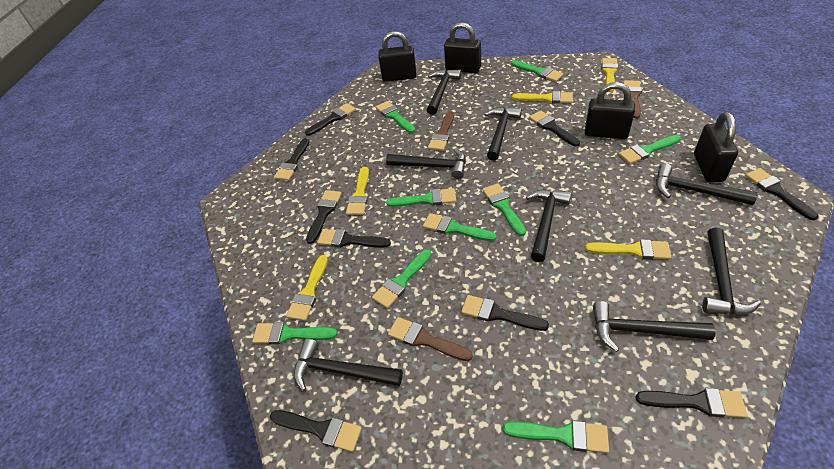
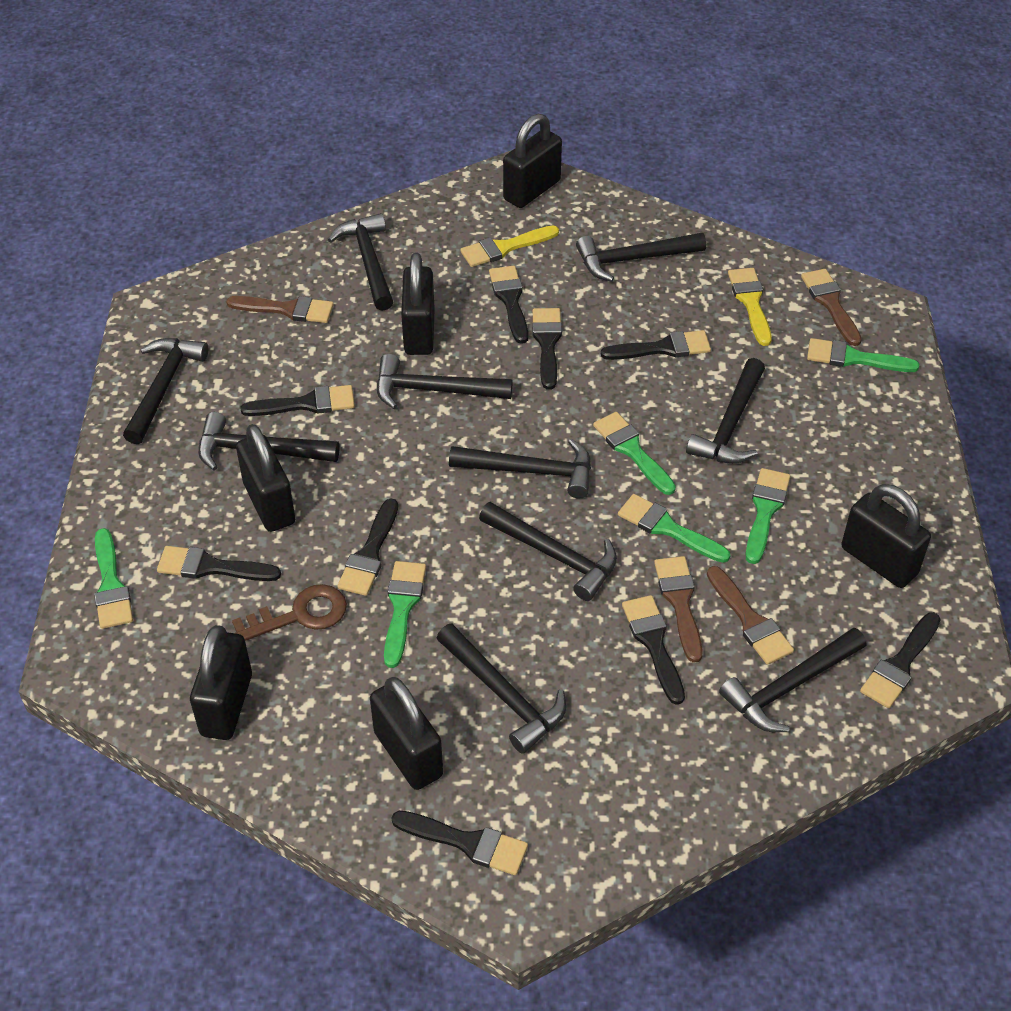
black hammer: [294,339,403,392] [386,148,466,179] [427,69,462,115] [484,107,522,161] [526,189,571,262] [593,301,715,352] [656,163,758,205] [702,228,761,315] = 8 -> [123,338,208,444] [198,412,340,470] [328,213,393,311] [377,354,513,409] [436,624,566,754] [449,439,591,498] [479,502,617,601] [576,233,706,282] [686,358,765,464] [719,627,867,732] = 10
black padlock: [378,31,417,82] [444,22,481,73] [585,82,635,139] [694,112,738,182] = 4 -> [190,625,252,740] [236,424,295,532] [370,677,443,790] [401,253,435,355] [503,114,562,208] [842,484,931,588] = 6
brown brush: [388,317,473,361] [428,111,454,151] [623,80,642,119] = 3 -> [226,296,334,323] [654,556,703,663] [707,566,794,665] [801,269,862,346] = 4
brown key: none = 0 -> [232,584,347,641] = 1
green brush: [252,322,337,344] [372,249,432,308] [376,101,415,133] [386,188,456,207] [423,213,497,241] [482,184,526,236] [503,421,609,453] [511,60,563,82] [619,135,681,164] = 9 -> [94,528,133,629] [384,561,426,668] [593,412,676,495] [618,494,731,563] [746,468,790,564] [807,338,919,372] = 6
yellow brush: [286,255,328,321] [346,167,369,215] [512,91,573,104] [585,239,671,259] [601,58,618,92] = 5 -> [460,226,559,267] [728,268,772,346] = 2

